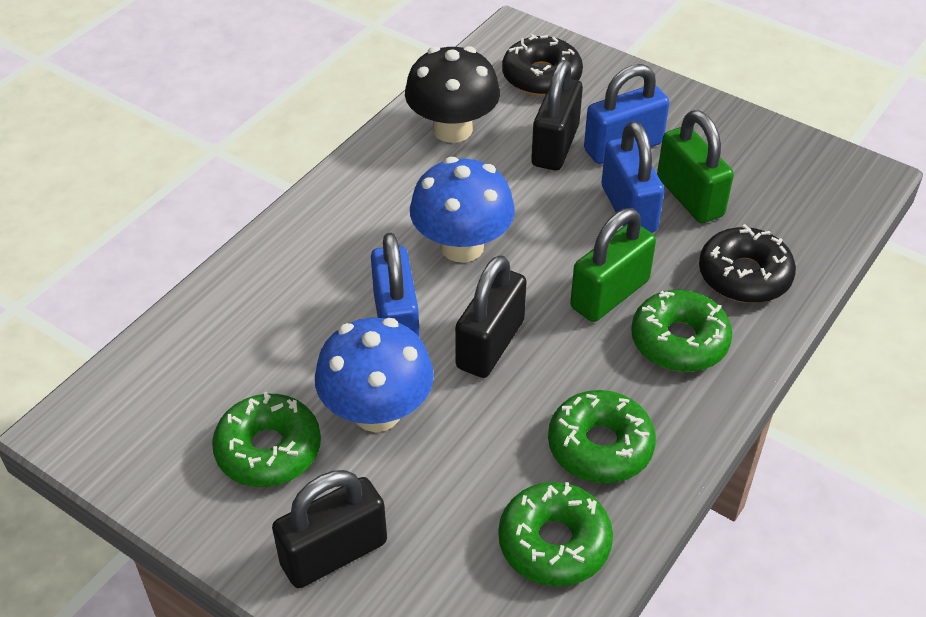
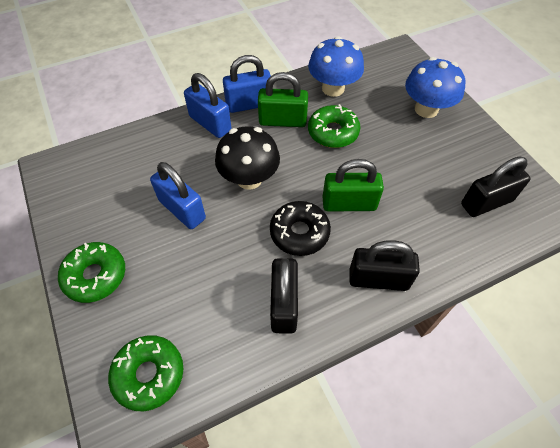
black donut: [502,34,583,96] [699,224,796,303] = 2 -> [270,201,331,256] = 1
green donut: [212,392,321,487] [498,482,613,586] [548,390,656,483] [631,290,732,372] = 4 -> [58,242,125,303] [108,335,183,411] [308,104,360,148] = 3

